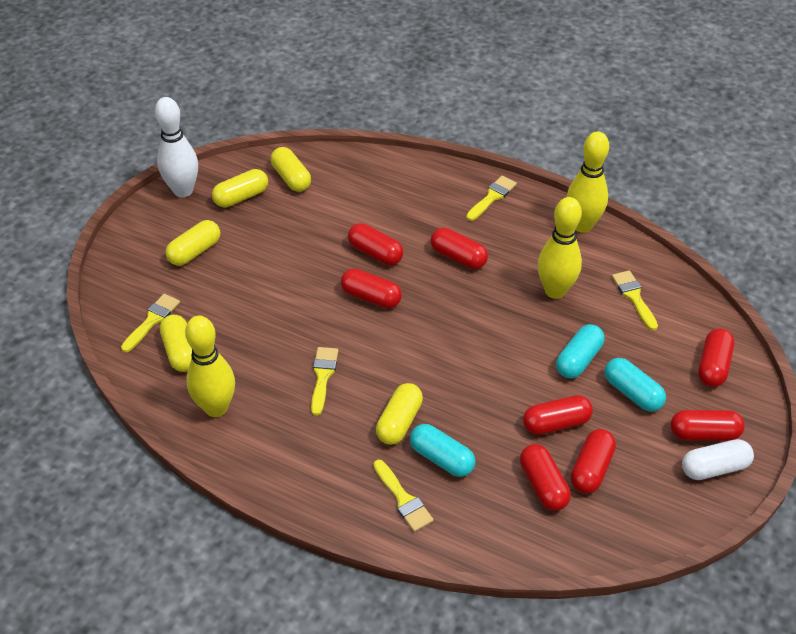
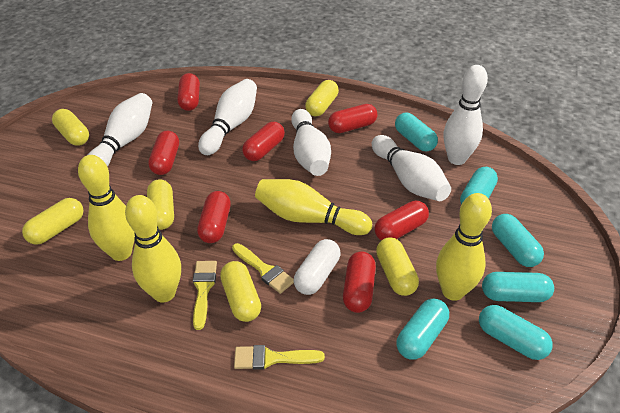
red capsule: [341,268,402,308] [348,223,403,265] [431,228,488,269] [520,444,571,511] [523,395,593,435] [571,429,616,494] [671,410,745,441] [698,328,734,387] = 8 -> [148,130,179,175] [177,73,200,111] [197,191,231,243] [242,122,285,161] [328,104,377,133] [343,251,376,313] [374,201,429,240] = 7
turquoise capsule: [410,424,476,477] [556,324,604,378] [605,358,666,412] = 3 -> [395,113,438,152] [396,299,449,360] [460,167,498,205] [479,305,553,360] [482,272,554,302] [492,214,544,267] = 6
white bowling pin: [155,97,198,197] = 1 -> [88,93,152,167] [198,79,257,155] [291,109,331,176] [372,135,451,201] [444,65,488,165] = 5
yellow bowling pin: [185,316,235,417] [538,197,582,299] [566,131,609,233] = 3 -> [78,155,135,261] [125,195,181,303] [255,179,372,235] [436,193,492,301] = 4
yellow brush: [121,294,180,352] [311,347,338,416] [373,460,434,532] [466,175,517,221] [612,270,658,331] = 5 -> [193,261,217,330] [232,243,294,294] [234,345,325,370] = 3
yellow capsule: [160,315,192,372] [165,220,220,266] [212,169,268,208] [271,147,311,192] [376,383,423,445] = 5 -> [22,198,83,245] [52,109,89,146] [147,179,174,230] [220,261,261,322] [305,80,339,117] [376,237,419,296] = 6

